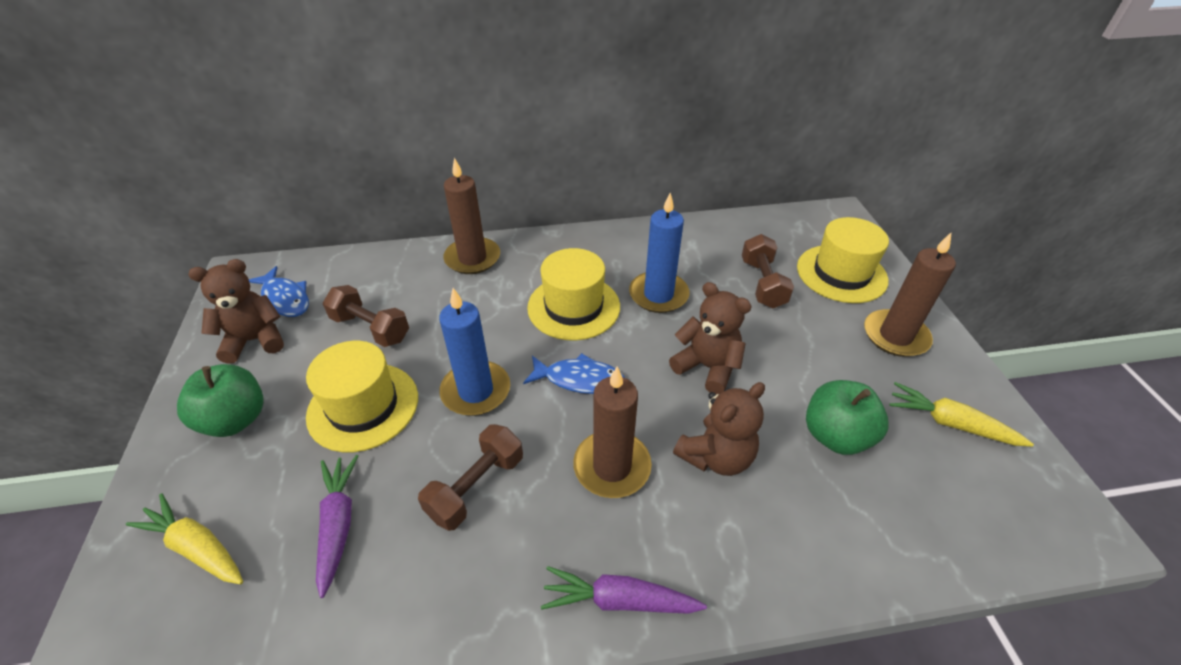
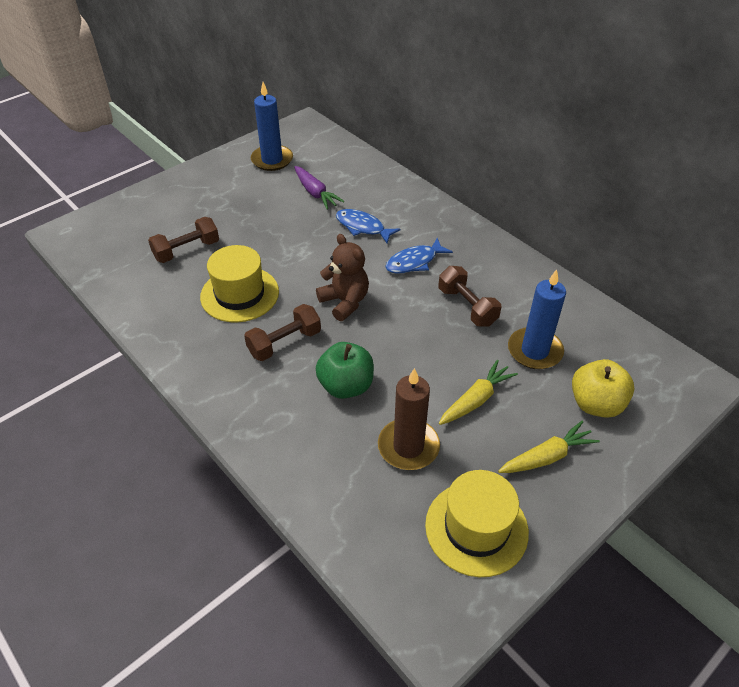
brown candle: [443,158,500,274] [573,367,652,498] [864,233,956,357] = 3 -> [378,368,440,470] = 1
brown teddy bear: [188,259,284,364] [669,282,752,395] [673,382,765,476] = 3 -> [316,234,369,321] = 1
green apple: [177,364,264,437] [806,380,889,455] = 2 -> [316,342,374,399] = 1
purple carrot: [316,455,358,598] [541,566,707,614] = 2 -> [294,166,344,209] = 1
yellow apple: none = 0 -> [572,359,634,418] = 1
yellow hat: [306,341,418,452] [527,248,620,341] [797,217,889,303] = 3 -> [200,245,279,323] [425,470,529,577] = 2

